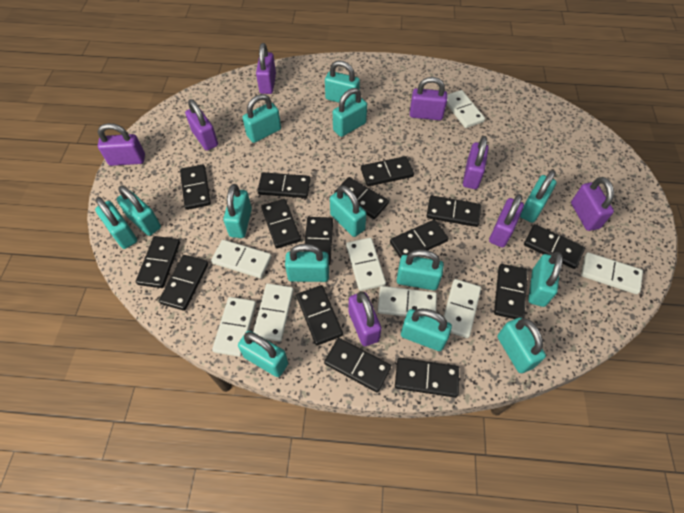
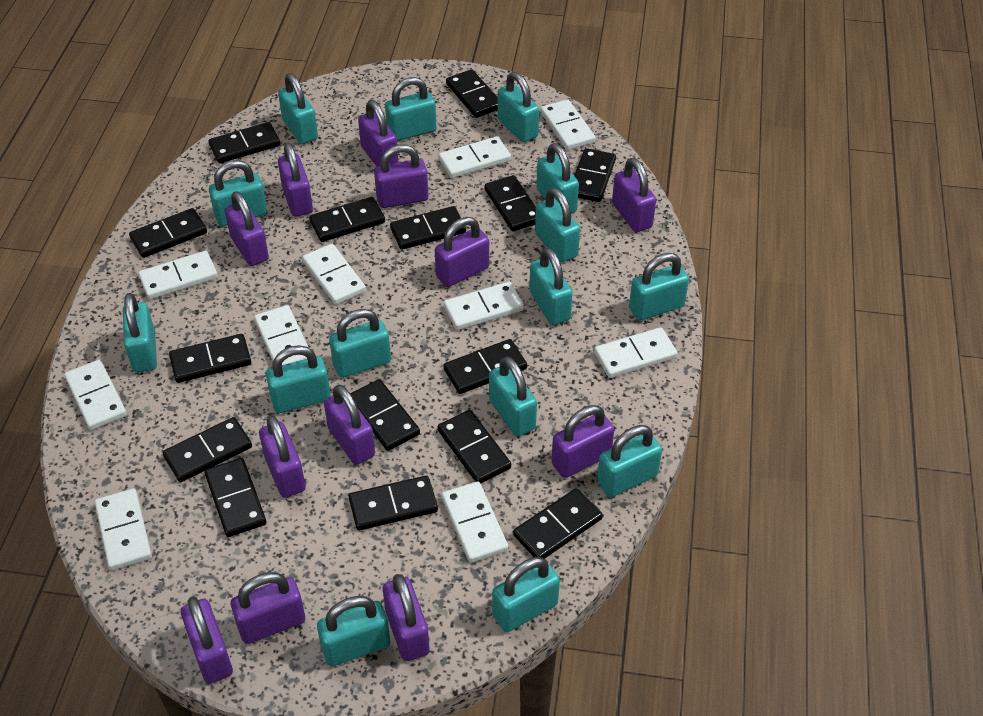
purple padlock: [98,123,145,166] [185,99,218,151] [256,43,276,94] [348,291,382,346] [410,77,447,120] [463,136,489,189] [489,194,524,248] [571,177,614,231] = 8 -> [181,596,233,684] [225,191,269,266] [231,572,305,644] [259,415,305,498] [278,142,313,217] [324,384,375,465] [358,100,398,166] [374,144,428,208] [383,574,430,661] [435,217,489,287] [551,405,614,478] [612,158,656,232] = 12
turquoise padlock: [95,197,137,249] [117,186,161,236] [223,184,252,238] [238,331,288,377] [243,94,281,143] [285,244,329,282] [325,61,360,103] [330,185,366,237] [333,88,367,137] [397,250,444,290] [401,308,452,351] [497,317,546,373] [520,170,557,223] [528,252,563,307] = 14 -> [123,293,157,372] [209,160,267,226] [266,345,331,413] [278,73,318,144] [317,596,390,666] [329,309,391,378] [385,77,437,141] [489,356,537,436] [492,557,560,632] [497,72,539,142] [530,248,573,325] [535,188,580,262] [536,143,579,213] [597,425,662,497] [629,253,689,321] = 15
white domino: [211,240,272,278] [212,297,256,357] [253,283,294,342] [346,238,386,291] [377,286,437,317] [444,279,481,338] [447,90,485,128] [581,252,643,294] = 8 -> [64,360,127,430] [95,488,152,570] [138,251,218,299] [254,305,309,365] [302,244,366,304] [439,136,511,178] [442,481,508,563] [444,282,524,330] [540,99,596,150] [594,327,677,378] = 10

